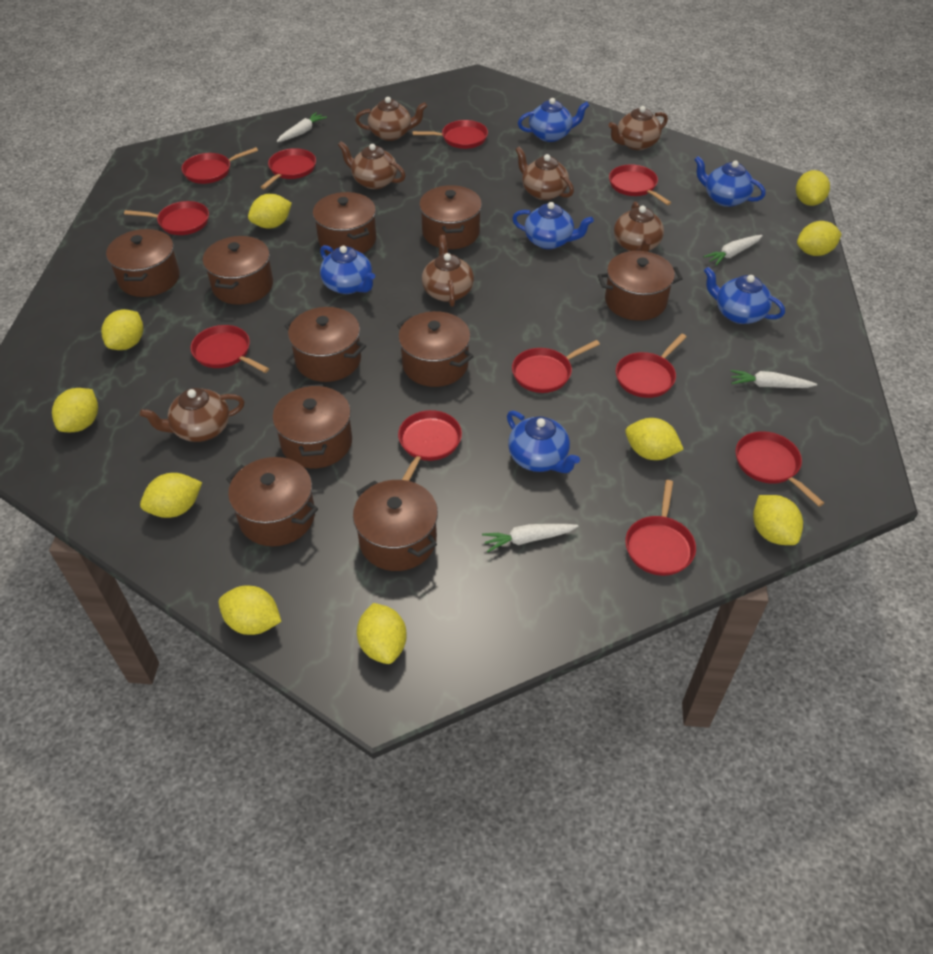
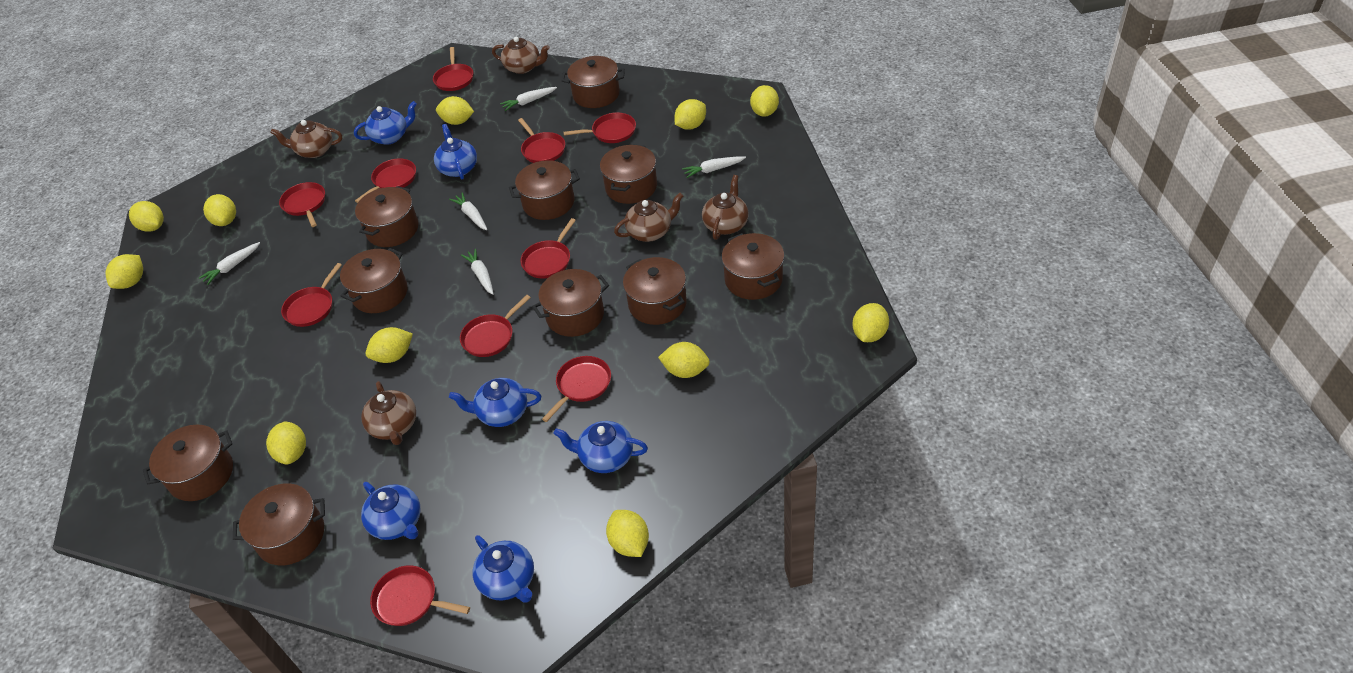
brown teapot: [140,388,244,442] [338,141,406,189] [355,97,427,141] [422,235,474,307] [515,146,574,200] [608,106,668,150] [614,201,664,252] = 7 -> [270,120,342,158] [361,381,416,445] [492,36,550,74] [614,193,683,242] [702,175,749,240] = 5
red pan: [124,201,209,235] [181,147,258,184] [190,325,269,373] [261,148,316,189] [398,410,462,481] [412,120,488,149] [512,340,600,393] [609,164,671,205] [616,334,686,398] [625,480,696,576] [736,431,824,506] = 11 -> [279,182,325,227] [281,263,342,327] [355,158,416,203] [370,565,470,626] [433,47,474,91] [460,295,531,357] [518,118,565,163] [520,218,576,279] [542,356,611,422] [564,113,636,143] = 10
white carrot: [277,112,327,142] [482,524,578,552] [704,235,763,266] [731,370,817,388] = 4 -> [199,242,260,285] [449,192,487,230] [461,249,494,295] [500,87,557,111] [682,156,746,178] = 5
yellow lemon: [52,388,98,432] [101,309,143,350] [140,473,202,518] [219,585,282,635] [248,194,292,229] [357,603,407,664] [625,418,684,460] [753,495,803,545] [796,170,830,206] [797,221,842,256] = 10 -> [106,254,143,289] [129,201,164,232] [203,194,236,226] [266,421,306,464] [366,327,413,363] [436,96,474,125] [606,510,649,557] [658,342,710,378] [674,99,706,130] [750,85,779,117] [853,303,889,342] = 11

